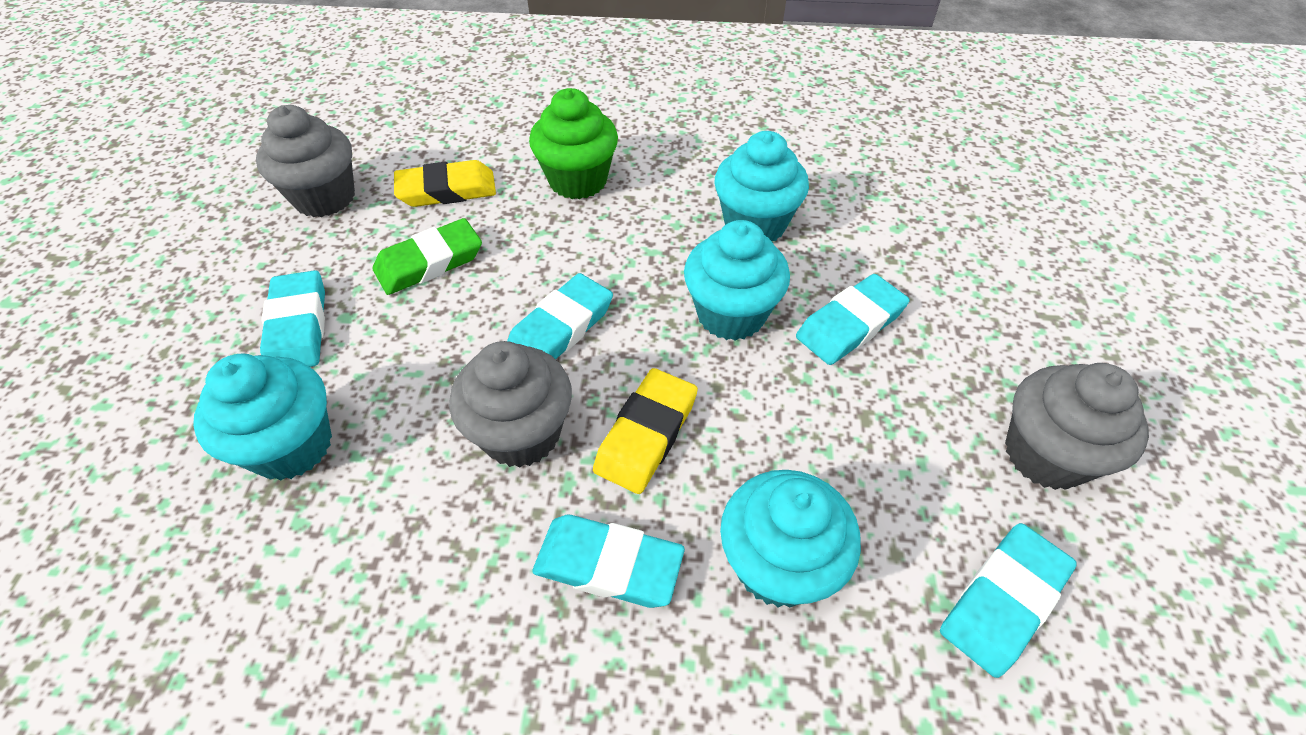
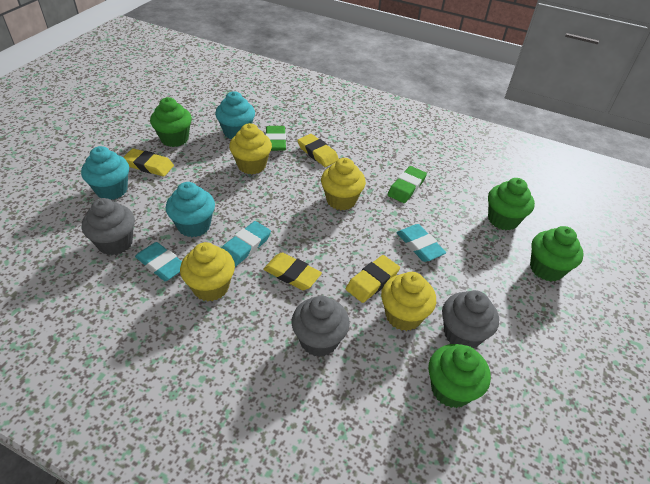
green cupcake: [529,88,618,199] = 1 -> [150,97,192,147] [428,344,491,408] [488,178,535,230] [530,226,584,282] = 4
green eraser: [373,218,482,295] = 1 -> [265,126,286,151] [387,166,427,203] = 2
turquoise cupcake: [193,353,332,481] [684,220,790,341] [715,131,809,241] [720,470,861,608] = 4 -> [81,146,129,200] [166,182,215,237] [215,91,255,139] = 3
turquoise eraser: [260,270,325,367] [507,273,613,359] [532,515,685,608] [796,274,910,365] [940,523,1077,678] = 5 -> [135,242,182,281] [222,221,271,267] [397,224,446,262] = 3
yellow cupcake: none = 0 -> [180,242,235,301] [229,123,272,174] [321,158,366,210] [381,272,436,331] = 4
yellow eraser: [394,160,496,207] [593,368,698,494] = 2 -> [123,148,174,177] [263,253,322,290] [297,134,339,167] [346,255,400,303] = 4

